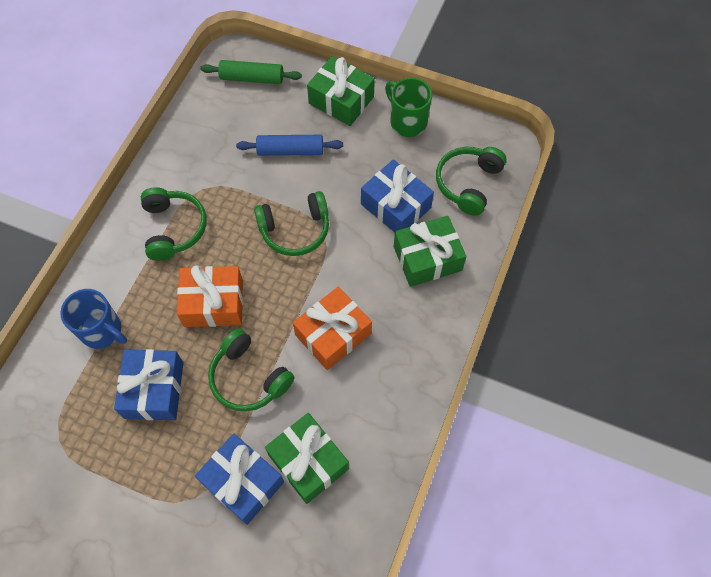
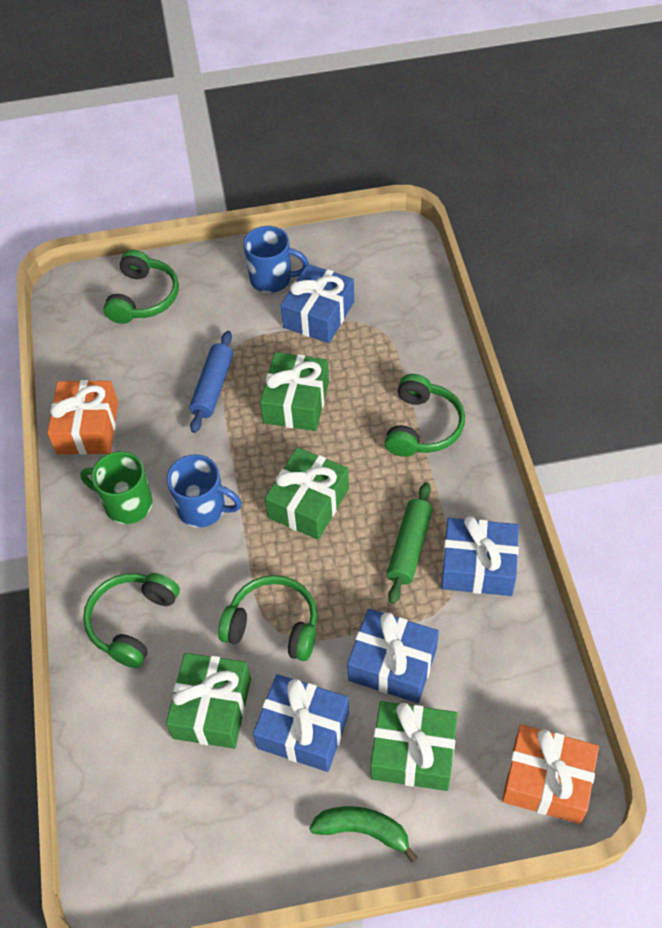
blue gift: [114,349,183,420] [195,434,284,525] [361,159,434,232] = 3 -> [253,674,349,772] [281,264,354,343] [347,609,439,703] [441,516,519,596] = 4
blue mug: [60,289,127,349] = 1 -> [167,454,242,528] [243,226,309,293] = 2
green banana: none = 0 -> [310,806,417,862] = 1
green gift: [265,413,349,504] [307,56,375,126] [394,216,466,287] = 3 -> [166,653,251,749] [260,352,329,431] [265,447,349,540] [370,701,457,791] = 4

